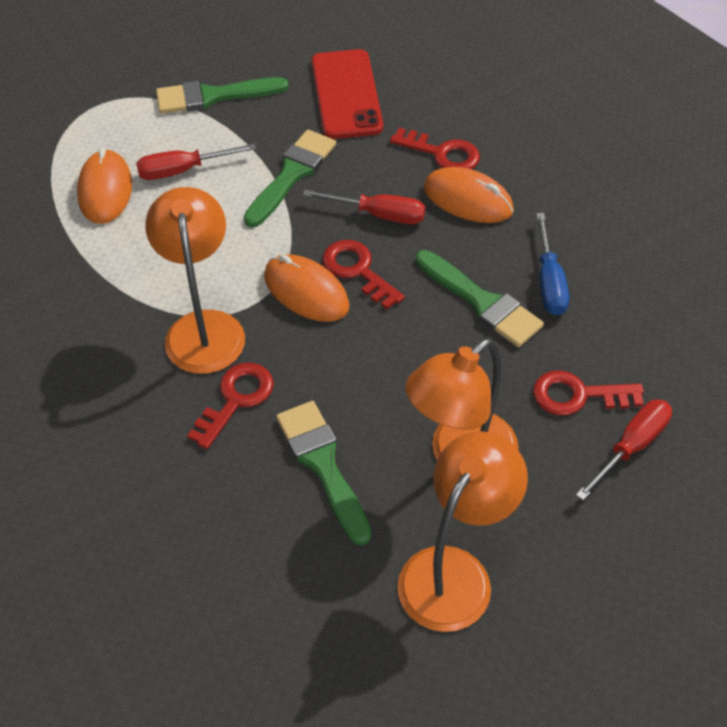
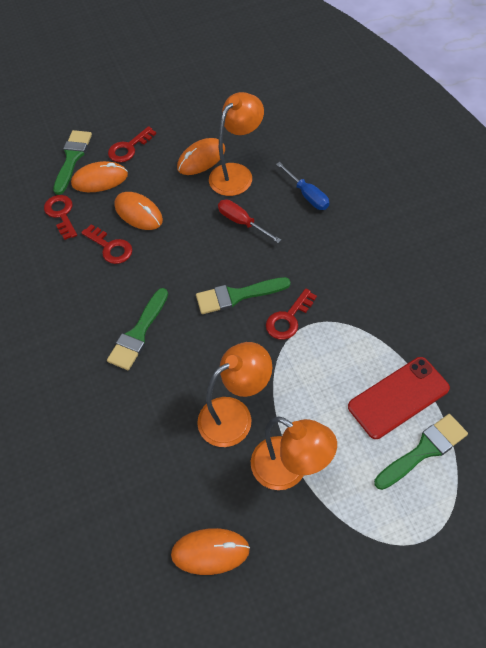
orange mouse: [77,148,132,224] [264,254,349,322] [424,167,514,223] = 3 -> [71,161,128,192] [114,192,163,230] [171,528,250,575] [177,138,225,175] = 4
red screwdriver: [136,144,256,180] [303,190,425,224] [576,400,672,500] = 3 -> [218,199,281,243] = 1

